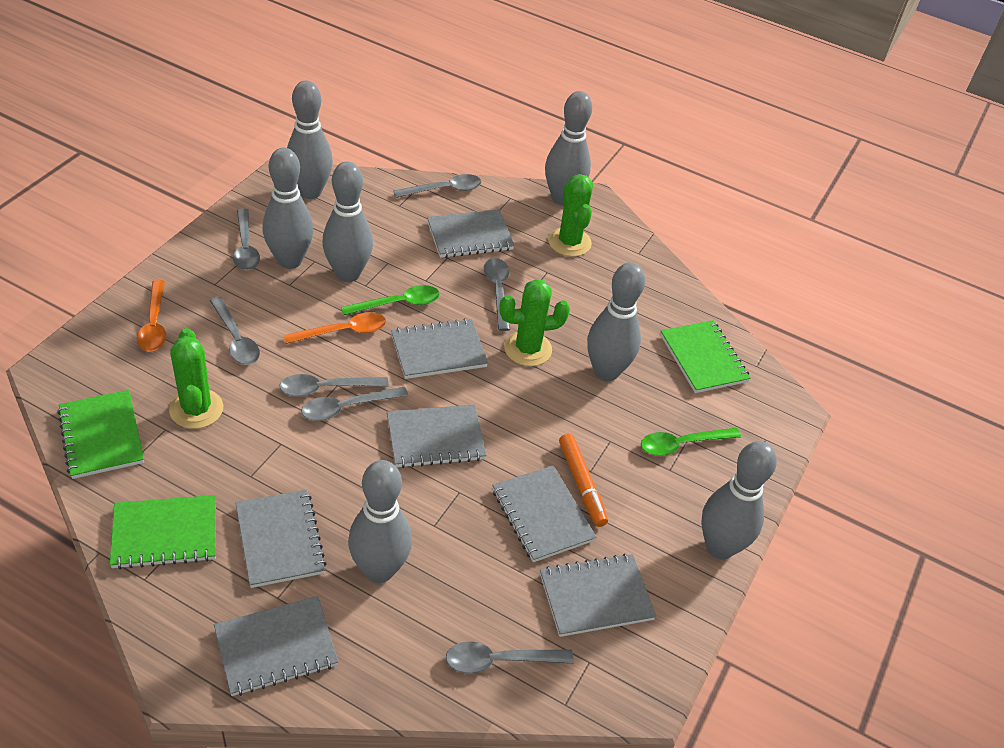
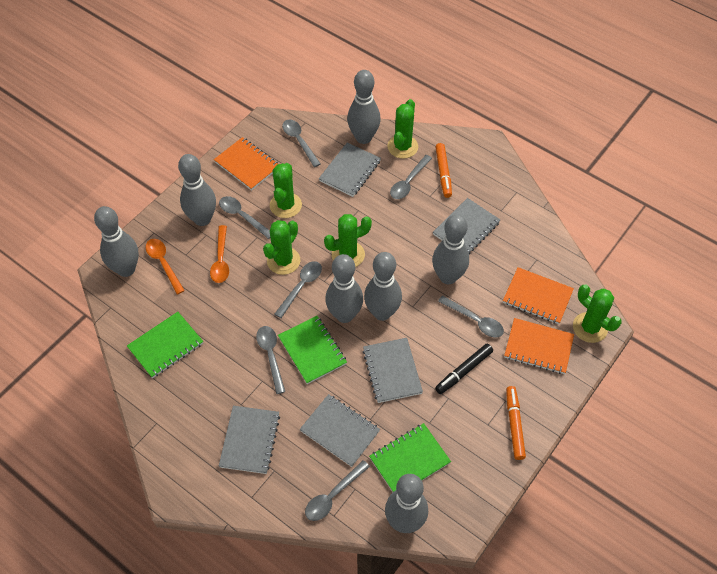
black marker: none = 0 -> [435,343,493,394] = 1
green cactus: [169,328,223,429] [499,279,570,366] [548,174,593,257] = 3 -> [263,220,300,275] [270,163,302,218] [324,214,372,267] [387,99,418,159] [573,284,622,343] = 5
green spoon: [341,285,440,315] [641,428,741,456] = 2 -> none = 0
grey notebook: [214,596,338,696] [235,490,327,588] [387,404,486,468] [391,318,488,379] [427,209,515,258] [492,465,597,562] [540,553,657,637] = 7 -> [219,406,280,474] [300,394,380,467] [319,143,381,197] [362,338,423,403] [433,198,500,255] = 5
orange marker: [559,434,608,527] = 1 -> [435,143,452,198] [506,386,526,460] = 2
orange notebook: none = 0 -> [214,137,278,190] [503,267,574,324] [504,318,574,374] = 3

